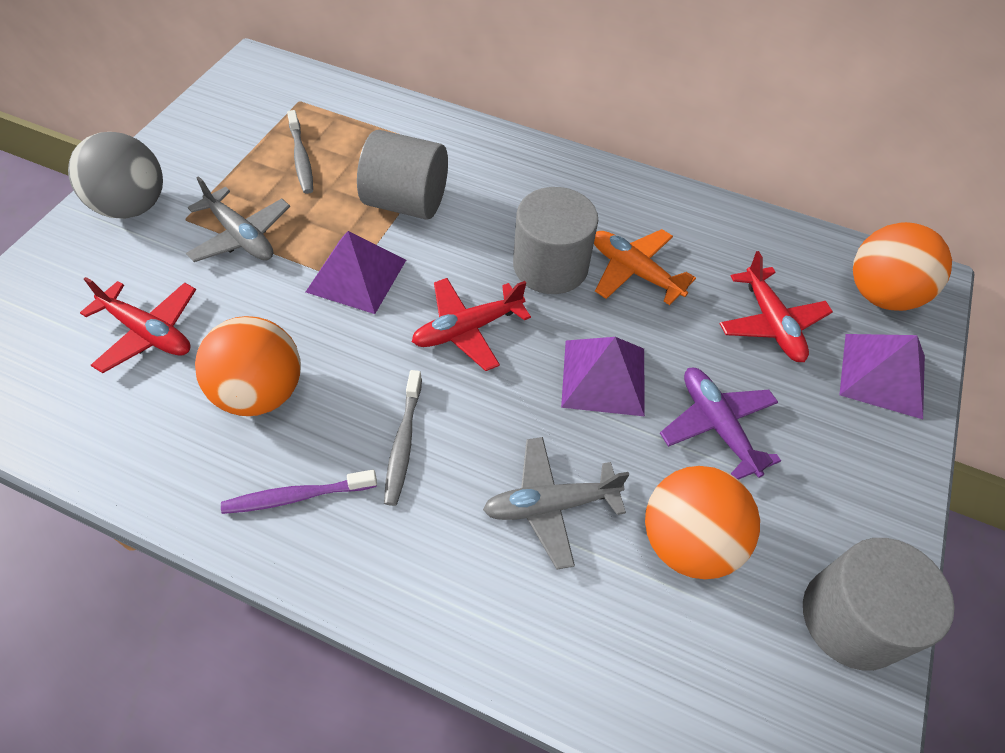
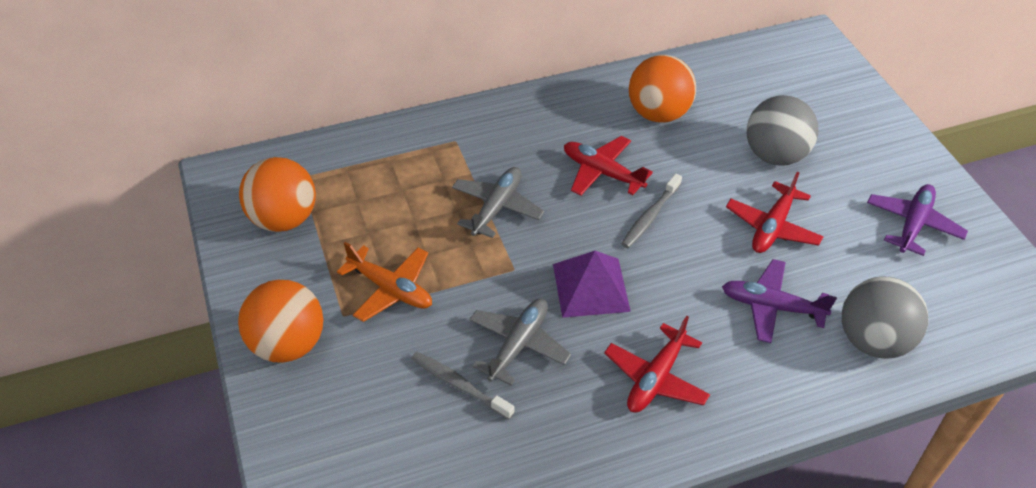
grey ball: [68,132,163,219] = 1 -> [747,95,818,165] [842,276,928,359] = 2
grey cylinder: [357,130,448,220] [513,187,598,294] [803,538,955,671] = 3 -> none = 0
purple plane: [660,368,781,480] = 1 -> [722,259,837,343] [867,184,968,256] = 2
purple pyramid: [306,231,406,314] [561,337,645,416] [839,334,925,419] = 3 -> [553,251,631,318] = 1
purple toothbrush: [221,470,377,514] = 1 -> none = 0

